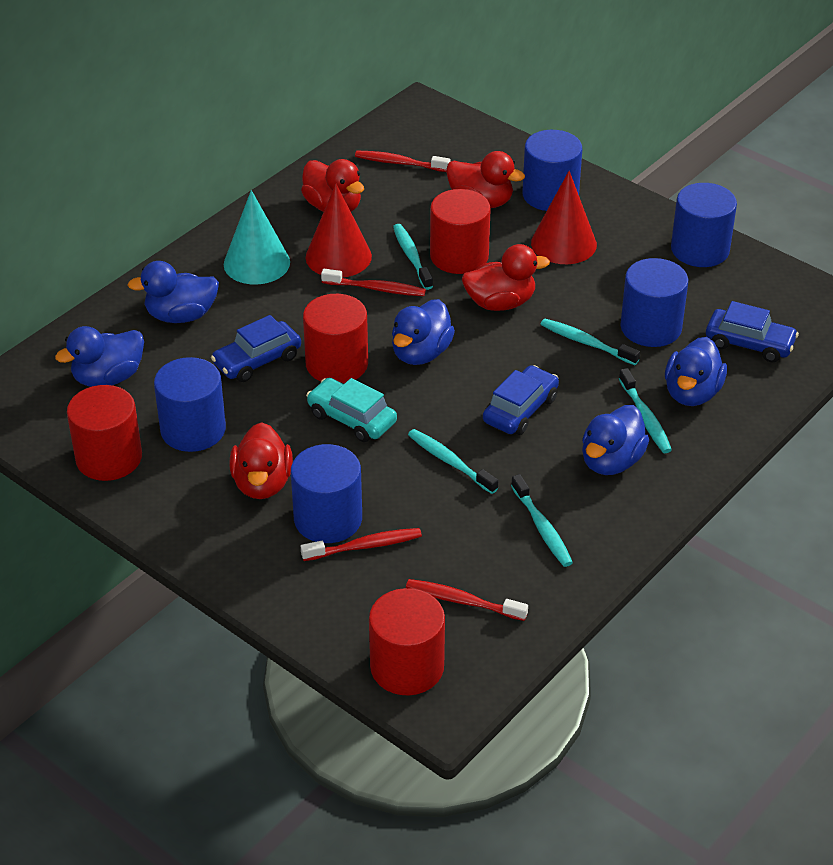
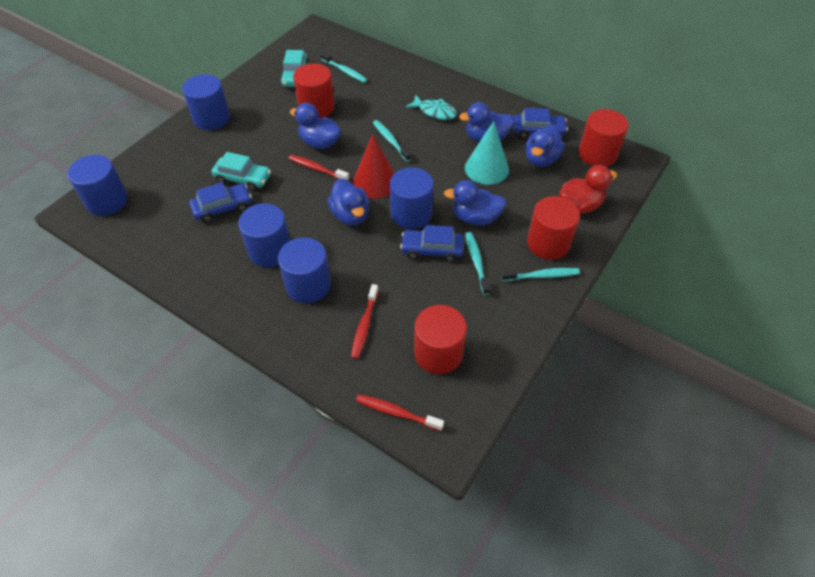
red cone: [306,184,372,278] [531,171,597,264] = 2 -> [353,134,394,198] = 1
red duck: [229,422,293,499] [301,159,364,212] [446,151,525,208] [462,244,550,311] = 4 -> [559,165,617,213] = 1
red toothbrush: [301,528,422,561] [321,269,426,296] [355,151,450,172] [406,579,528,621] = 4 -> [288,155,349,181] [351,284,379,359] [356,394,444,431] = 3
turquoise car: [306,378,397,442] = 1 -> [211,152,271,191] [280,50,309,87] = 2
turquoise fish: none = 0 -> [405,95,457,120] = 1
turquoise toothbrush: [393,224,433,290] [408,429,498,494] [511,474,573,567] [540,319,640,365] [619,368,672,453] = 5 -> [320,51,367,83] [373,120,411,162] [465,232,491,295] [501,268,580,281] = 4

